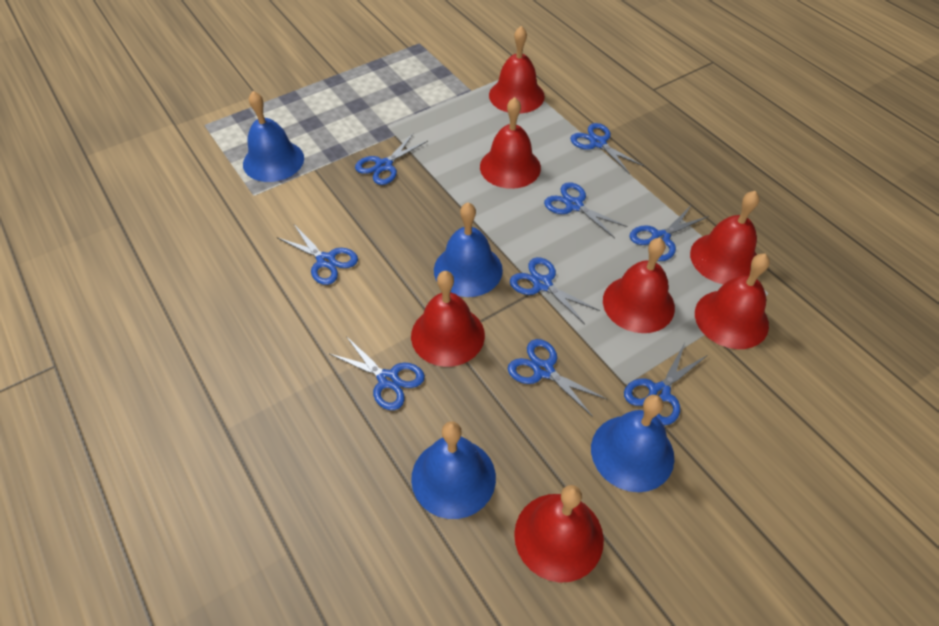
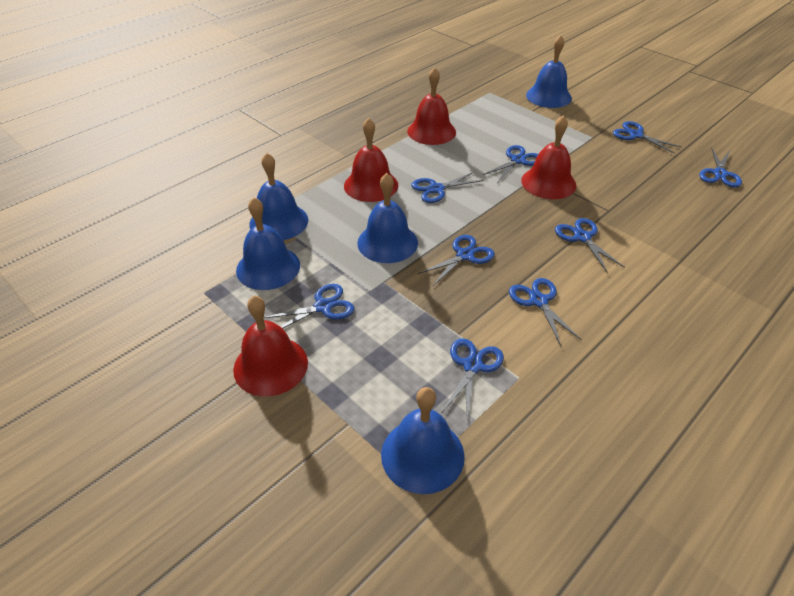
blue bell: [243,91,304,182] [411,421,496,519] [434,202,503,297] [591,395,674,492] = 4 -> [236,197,300,290] [249,153,308,240] [357,173,418,263] [381,387,465,494] [526,35,572,108] = 5
red bell: [411,271,485,367] [480,97,541,189] [489,26,545,114] [514,485,604,583] [603,238,675,333] [690,191,760,284] [695,254,770,349] = 7 -> [233,296,308,397] [344,118,398,202] [407,67,456,145] [521,115,576,199] = 4

